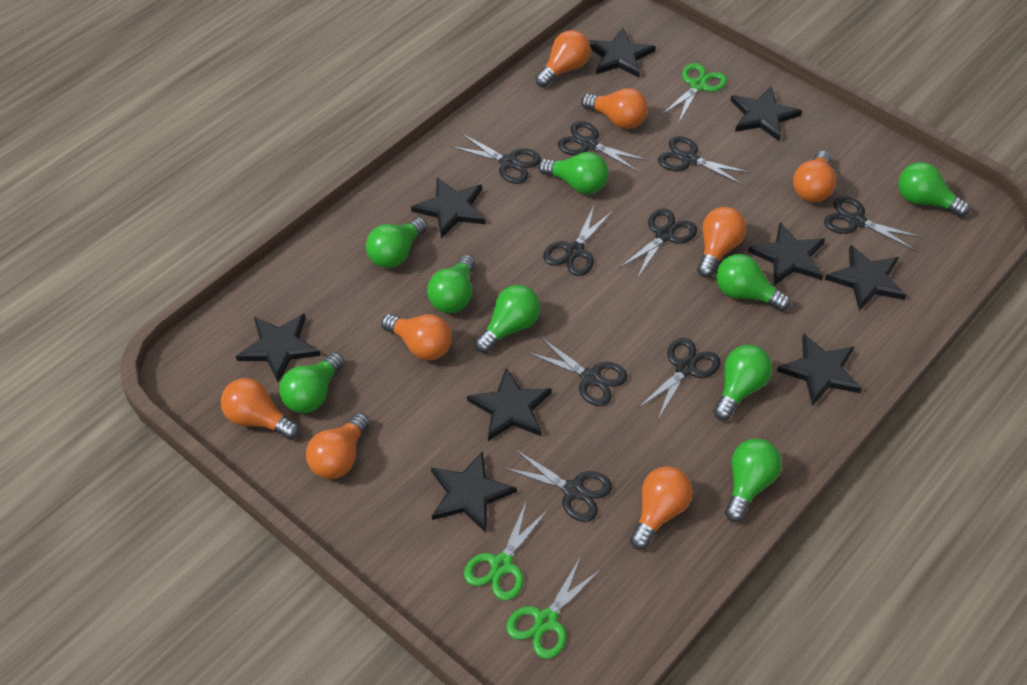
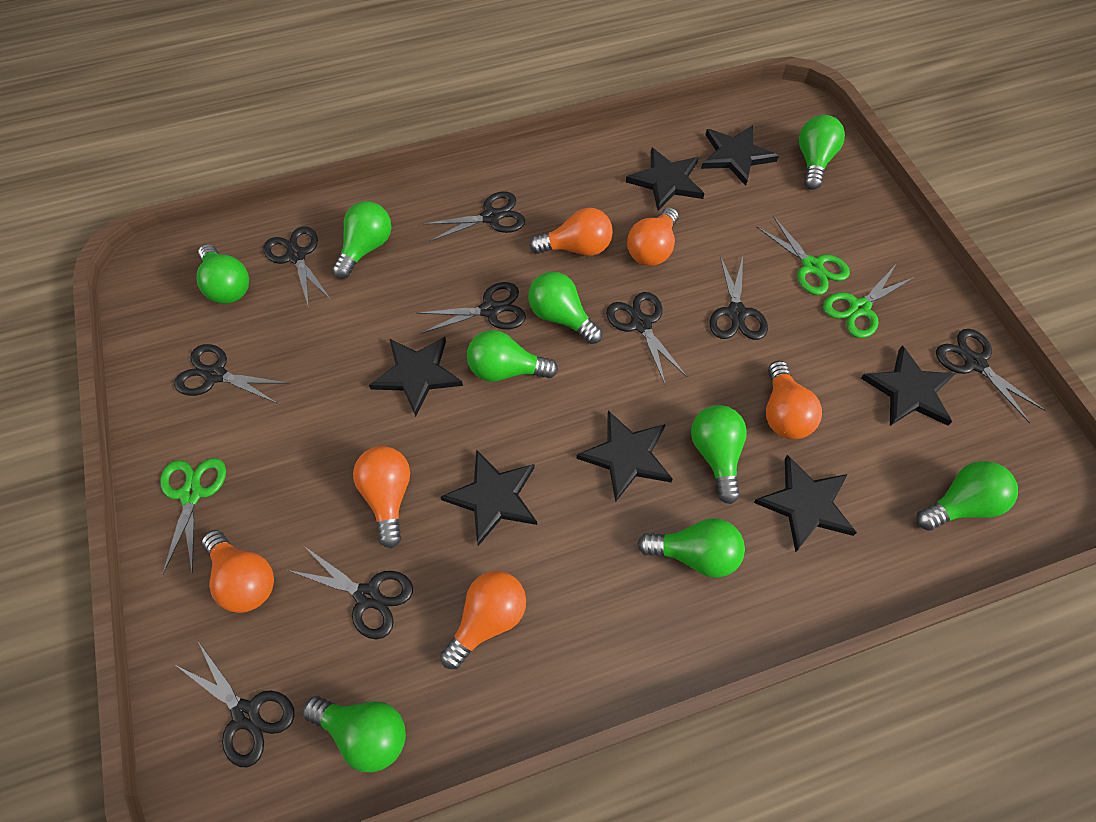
black star: [236,313,321,383] [411,177,486,238] [431,451,517,533] [467,368,552,441] [589,28,656,78] [730,86,802,141] [748,222,825,285] [777,334,862,406] [825,245,906,311] = 9 -> [369,337,463,417] [441,450,537,546] [576,411,673,502] [626,147,705,211] [701,125,779,186] [754,455,857,552] [861,345,956,426] = 7
orange light bulb: [221,378,300,440] [306,413,370,479] [381,314,452,360] [535,30,591,87] [581,88,648,129] [630,466,693,550] [697,207,746,278] [793,151,836,202] = 8 -> [202,530,274,613] [353,446,410,548] [440,571,526,669] [529,208,613,256] [627,207,678,266] [766,361,822,439] = 6

